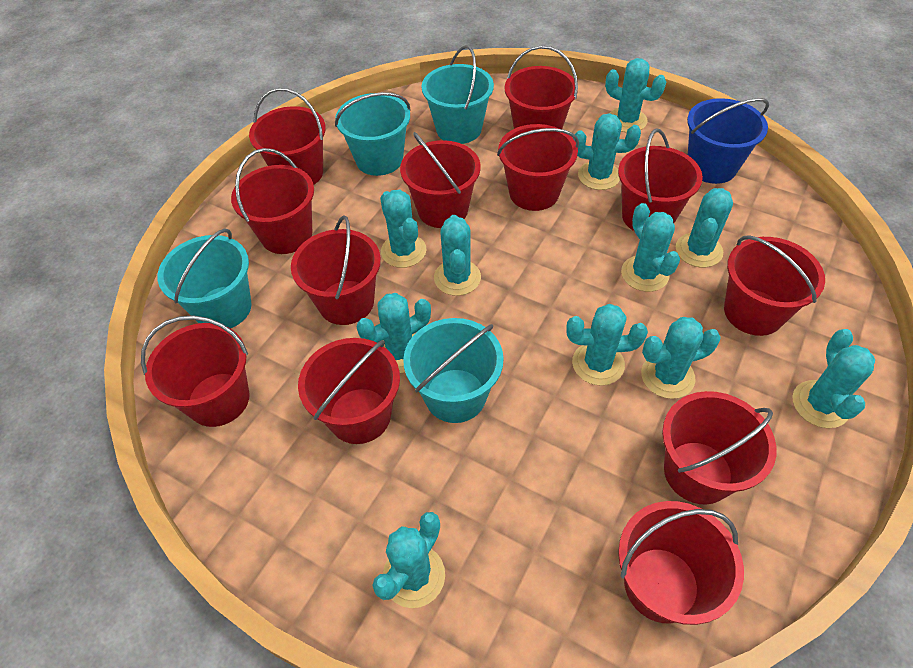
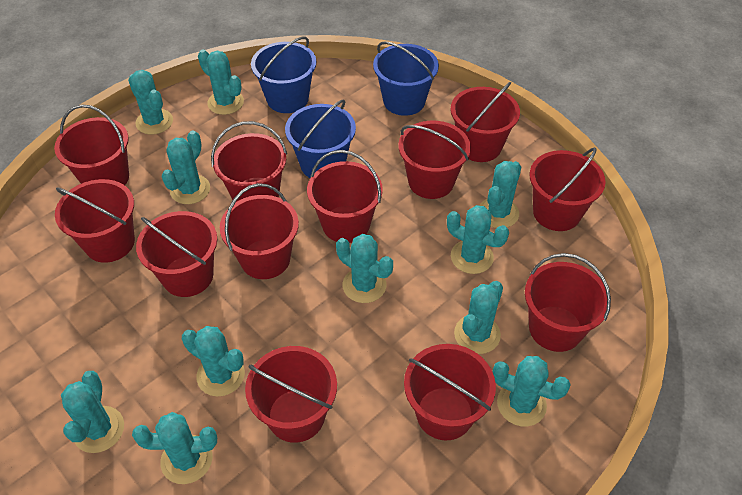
blue bucket: [687,98,769,184] = 1 -> [251,36,316,113] [285,99,356,178] [373,41,439,116] = 3
turquoise bucket: [157,228,252,328] [335,92,411,176] [403,318,504,423] [421,45,494,144] = 4 -> none = 0

